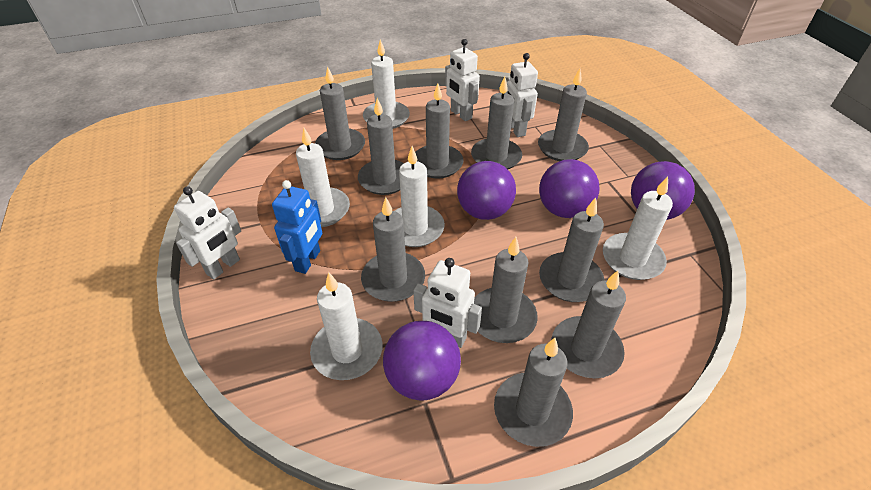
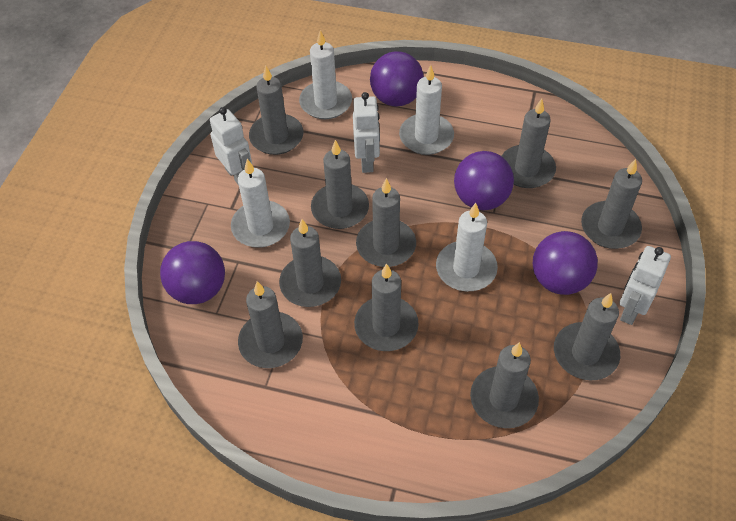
blue robot: [272,180,322,274] = 1 -> none = 0
white candle: [296,128,350,227] [310,272,382,380] [363,39,410,129] [395,146,445,247] [603,176,673,280] = 5 -> [231,159,290,248] [299,30,352,119] [399,65,454,155] [436,203,498,291] = 4
white robot: [174,186,241,279] [413,258,482,348] [445,39,480,121] [506,53,538,137] = 4 -> [210,107,252,185] [353,92,380,173] [619,246,671,325] = 3

